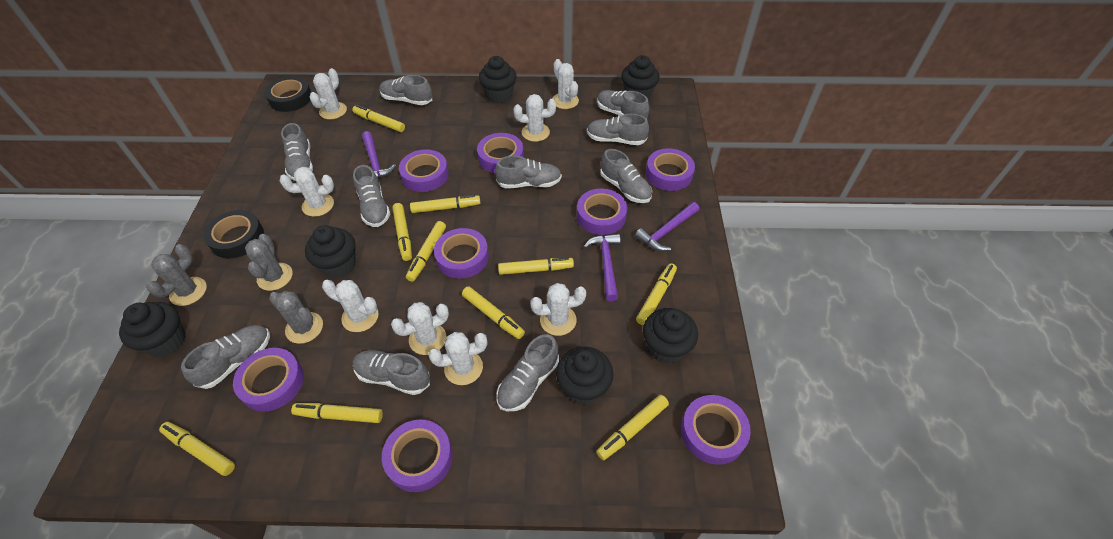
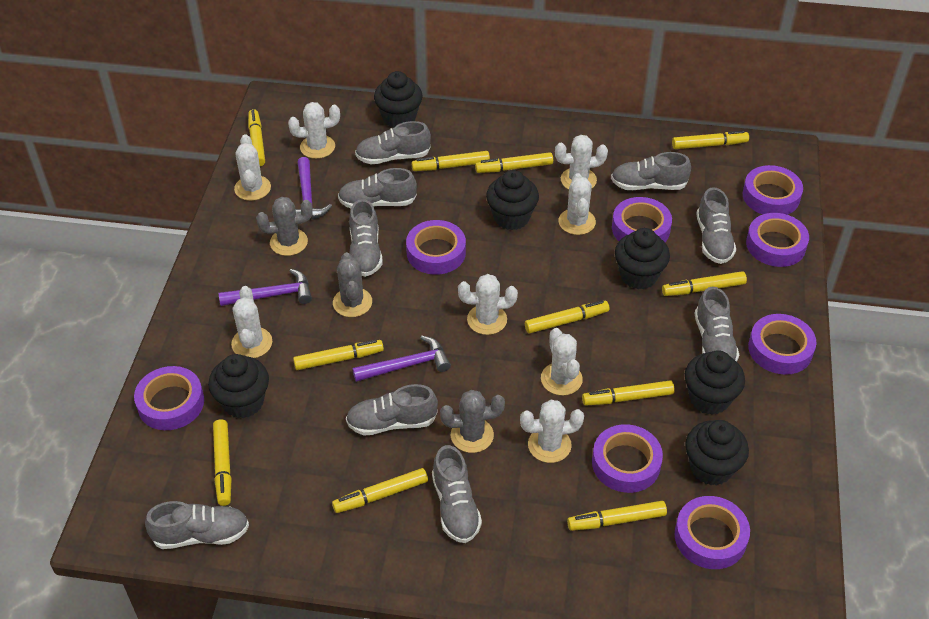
black tape: [204,210,264,258] [265,76,311,112] = 2 -> none = 0
grey shoe: [181,325,270,389] [281,123,313,181] [353,165,390,227] [353,350,430,395] [379,75,432,105] [495,156,562,189] [497,334,559,411] [587,114,649,145] [597,90,649,119] [600,149,652,203] = 10 -> [145,501,249,549] [338,168,417,209] [346,384,438,436] [349,199,382,277] [355,121,431,164] [432,445,482,543] [611,152,691,190] [694,287,739,362] [696,187,736,264] = 9
yellow marker: [159,422,235,476] [291,403,383,423] [353,105,405,132] [392,203,412,261] [406,221,446,282] [410,195,480,213] [462,286,525,339] [498,257,574,275] [596,395,669,461] [636,263,677,326] = 10 -> [213,419,232,506] [248,109,265,166] [293,340,384,370] [332,468,428,513] [411,151,490,171] [475,152,553,173] [525,300,609,334] [567,501,667,531] [582,380,674,406] [662,271,747,296] [672,130,749,149] = 11

